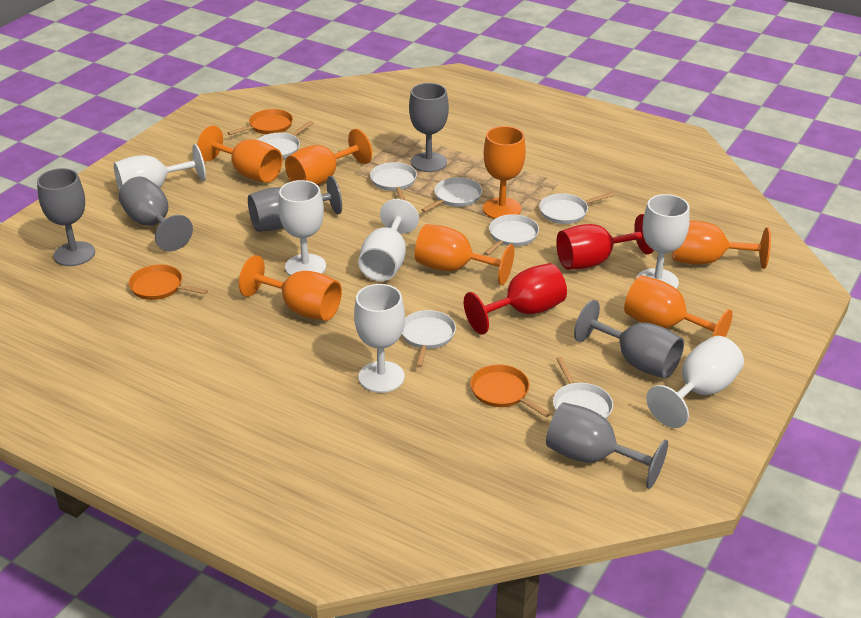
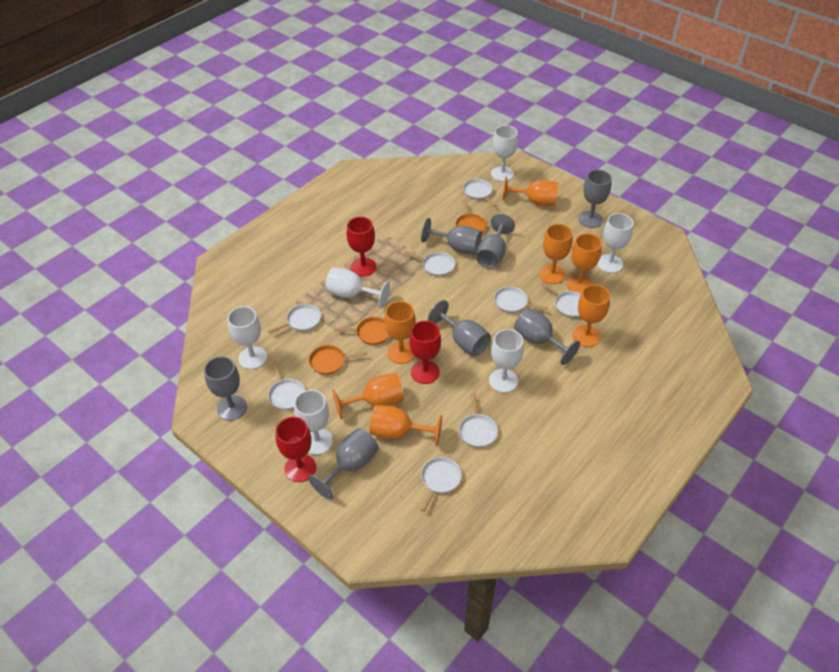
grey goblet: [37,168,95,266] [119,176,193,251] [248,176,342,232] [409,83,449,172] [546,402,668,489] [574,300,684,379] = 6 -> [204,356,247,421] [308,428,379,500] [421,218,482,255] [428,300,491,356] [476,214,515,268] [514,308,580,365] [578,170,612,228] = 7
red goblet: [464,263,567,335] [556,214,654,270] = 2 -> [275,417,316,482] [346,217,376,277] [409,321,441,384] = 3
white pan: [258,121,313,159] [370,162,417,201] [402,310,456,367] [421,177,482,212] [484,214,539,256] [539,192,614,224] [553,357,613,419] = 7 -> [268,304,321,333] [268,362,306,410] [405,251,455,276] [421,457,462,512] [459,393,498,448] [463,179,497,207] [494,286,548,313] [541,282,581,318] = 8

